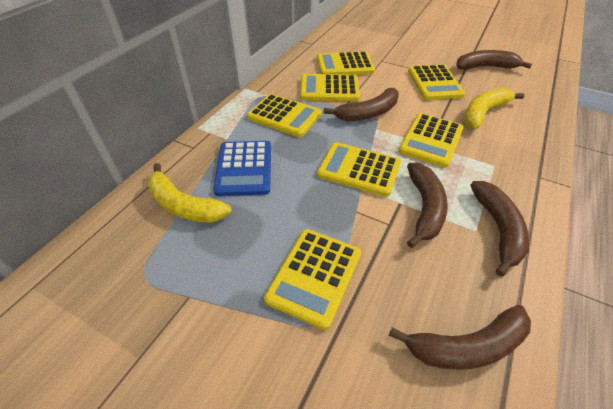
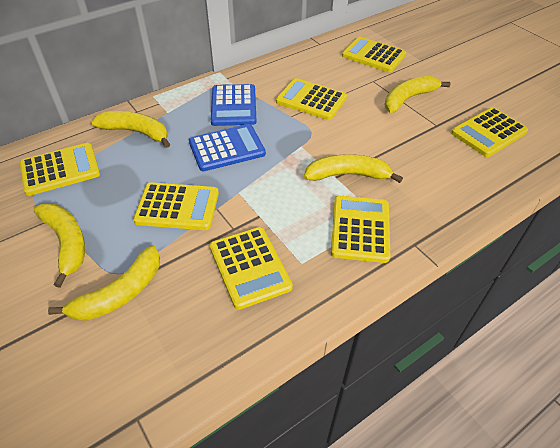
blue calculator: [213,141,271,196] = 1 -> [189,124,266,171] [211,84,257,126] = 2
brown banana: [324,88,399,121] [389,305,531,370] [407,163,448,248] [456,50,532,70] [470,181,529,277] = 5 -> none = 0
yellow banana: [147,163,231,223] [464,88,524,129] = 2 -> [34,203,85,288] [48,245,160,321] [91,111,170,148] [304,154,403,183] [384,76,451,113] = 5

